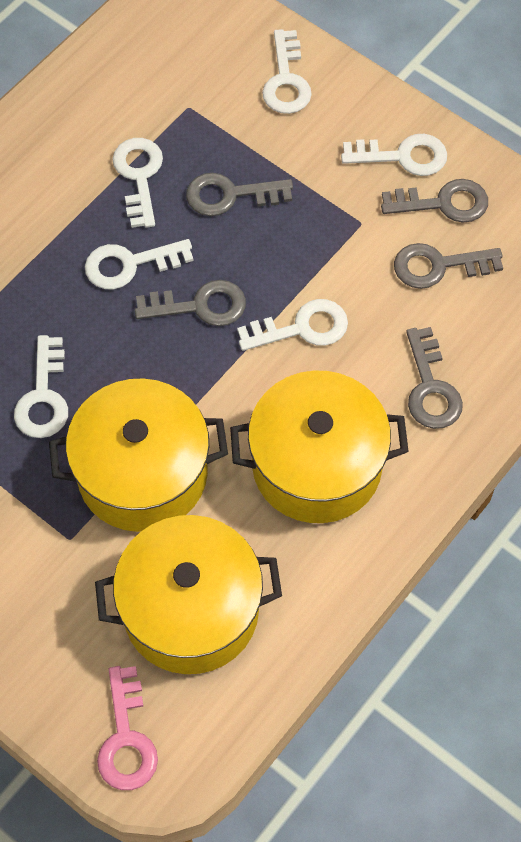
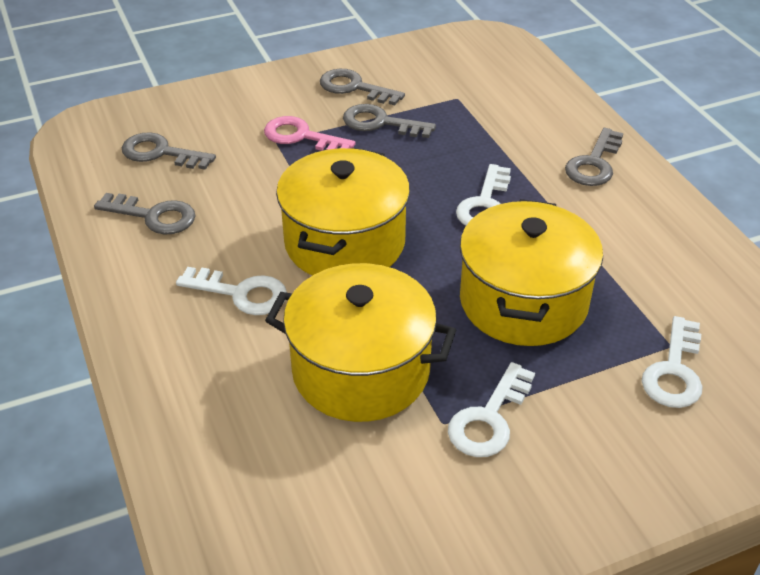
white key: [14,335,68,438] [85,239,194,289] [113,138,163,228] [237,299,348,351] [262,29,312,114] [341,134,447,176] = 6 -> [176,267,287,315] [448,362,535,457] [456,164,511,226] [642,316,703,408] = 4

